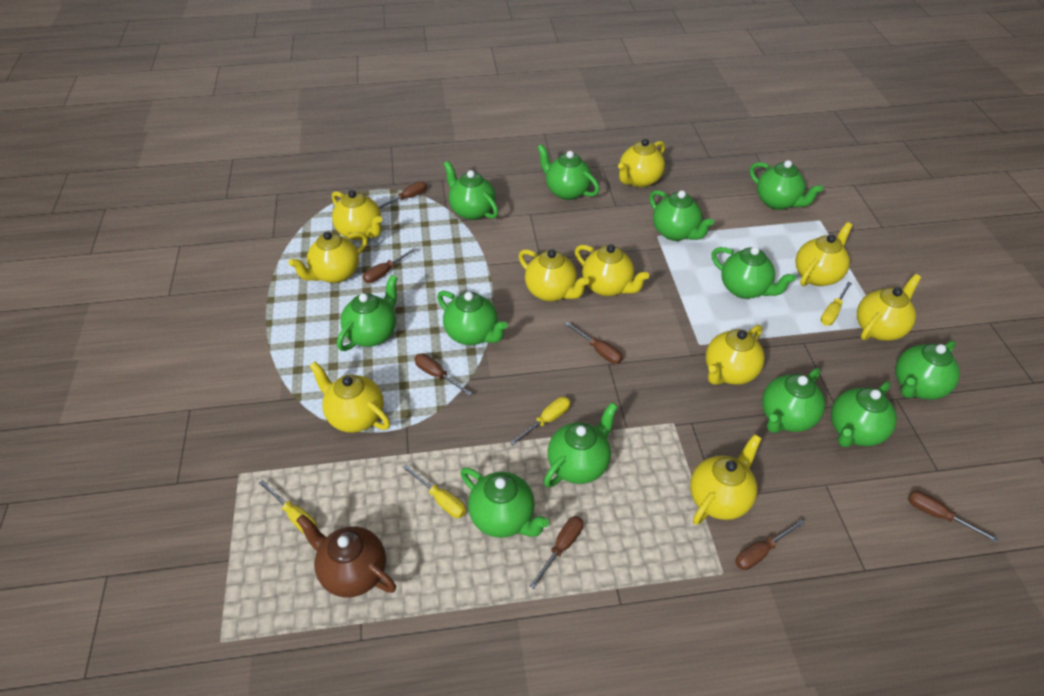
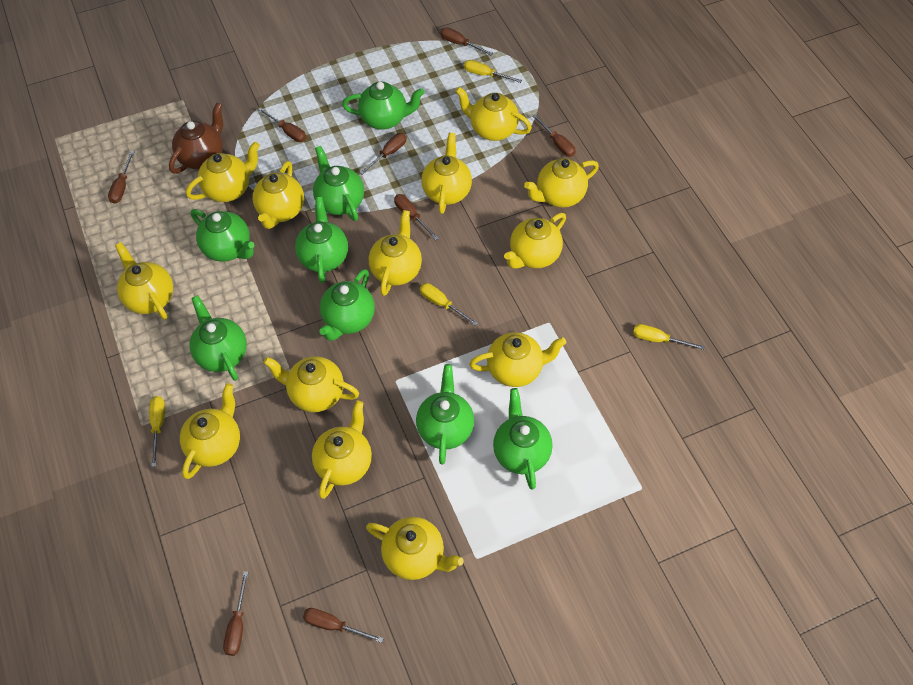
brown screwdriver: [363,247,417,283] [378,181,427,209] [414,353,472,396] [529,516,583,589] [565,322,623,364] [735,519,805,570] [908,491,999,543] = 7 -> [108,151,135,204] [223,571,248,656] [258,107,306,142] [303,608,384,643] [360,133,407,175] [394,194,438,240] [440,27,493,55] [532,114,576,157] = 8
green teapot: [337,275,398,351] [437,291,508,345] [444,161,498,220] [460,468,549,538] [537,144,600,200] [544,402,618,487] [649,190,714,241] [711,247,796,299] [750,160,823,210] [762,368,825,433] [831,381,897,447] [895,340,960,400] = 12 -> [189,295,247,381] [191,209,254,262] [295,197,348,283] [313,146,364,221] [319,269,375,341] [342,82,424,130] [416,364,474,465] [493,388,553,490] = 8
yellow teapot: [289,231,368,283] [309,362,390,433] [332,190,382,241] [518,249,589,302] [575,244,649,296] [618,139,665,187] [690,434,762,525] [706,325,765,385] [796,222,853,286] [857,274,921,341] = 10 -> [115,242,173,320] [180,383,240,479] [186,142,260,202] [253,161,304,229] [263,356,359,412] [312,401,372,499] [366,517,464,580] [369,210,422,296] [421,133,472,214] [455,87,532,141] [469,332,566,387] [504,213,566,269] [524,158,599,208] = 13

